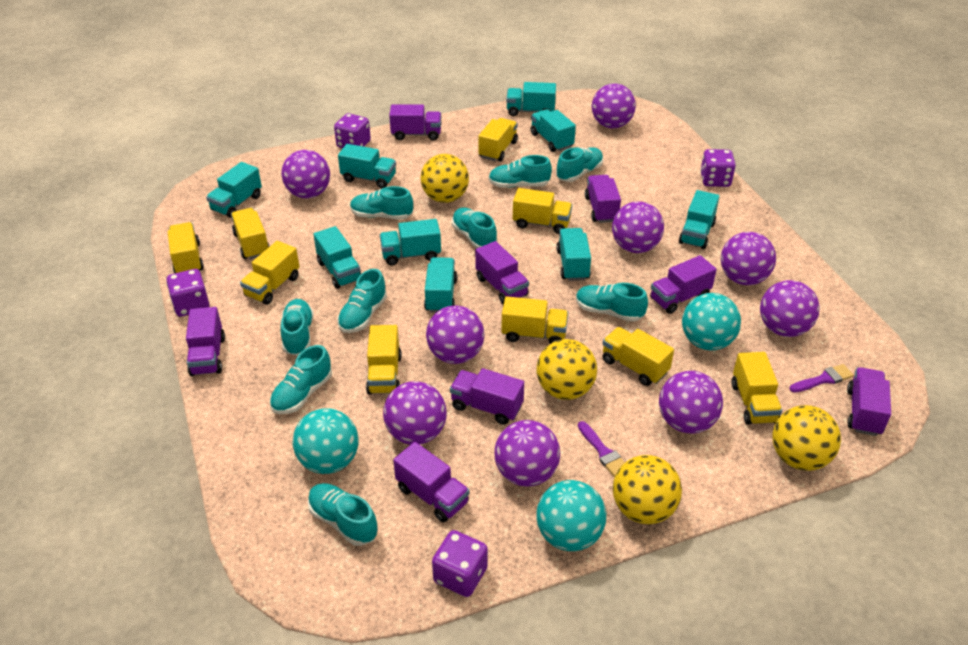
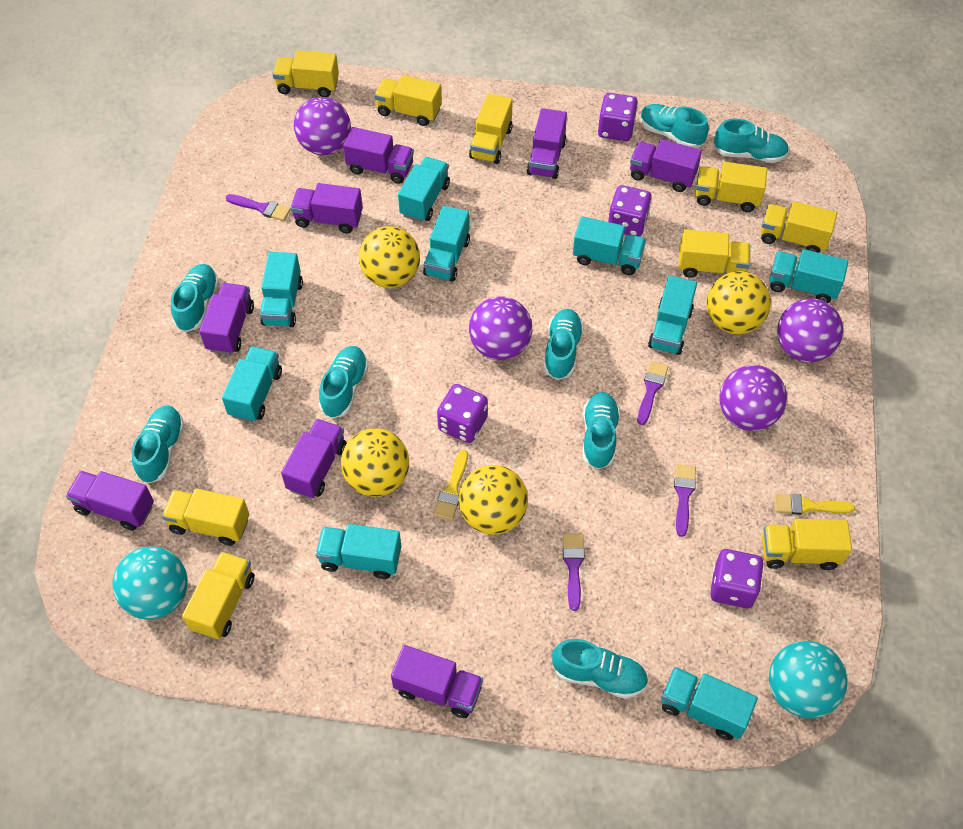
purple ball: [281,150,330,198] [383,381,447,445] [426,306,484,364] [494,420,560,487] [592,84,636,128] [612,201,664,253] [659,371,723,433] [721,232,776,285] [760,280,820,337] = 9 -> [294,97,351,155] [469,296,532,360] [719,365,787,431] [777,299,843,362] = 4
purple brush: [578,421,625,477] [789,364,854,393] = 2 -> [226,194,291,221] [563,533,585,611] [637,361,669,425] [674,464,696,537] = 4
turquoise ball: [293,408,359,474] [536,480,606,551] [682,293,741,350] = 3 -> [112,546,188,620] [769,641,848,718] = 2
turquoise shoe: [270,345,332,414] [280,299,314,356] [308,483,378,546] [337,269,387,333] [350,186,413,220] [452,207,497,249] [488,155,552,188] [556,147,603,182] [576,283,648,322] = 9 -> [132,405,185,483] [171,264,219,332] [319,346,369,418] [544,309,584,380] [552,639,648,699] [583,392,620,469] [640,104,709,148] [714,119,789,163] = 8
yellow brush: none = 0 -> [434,450,468,520] [774,494,855,515] = 2

